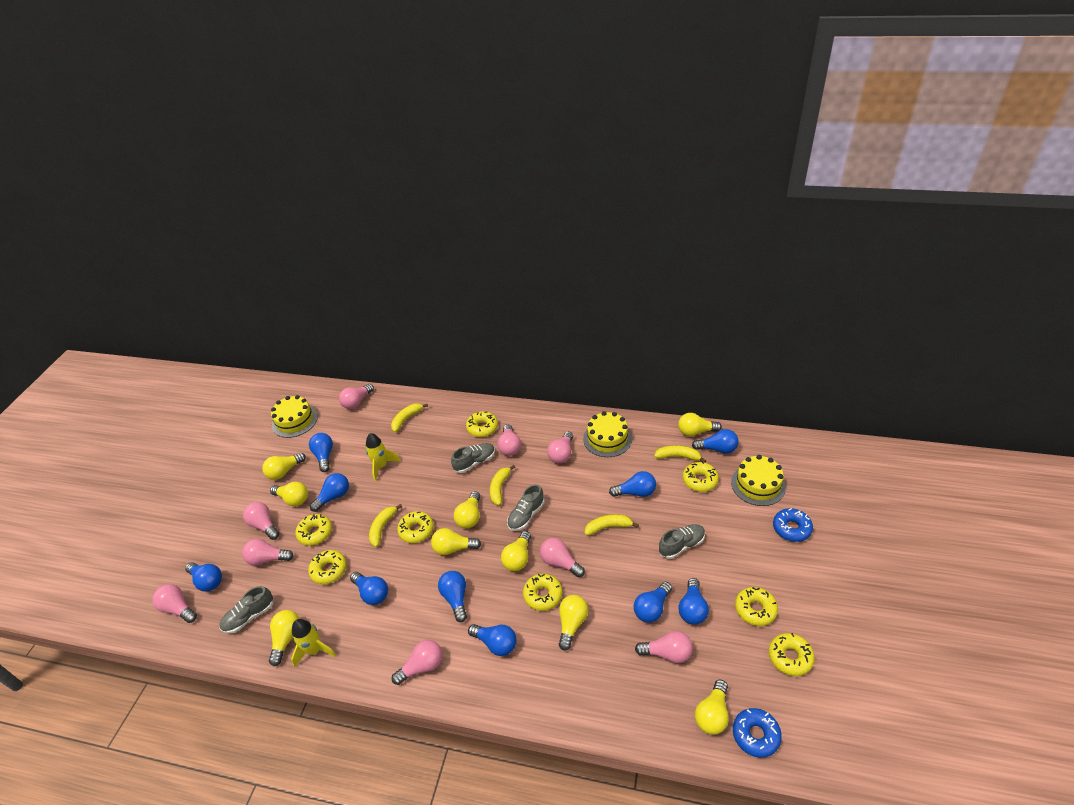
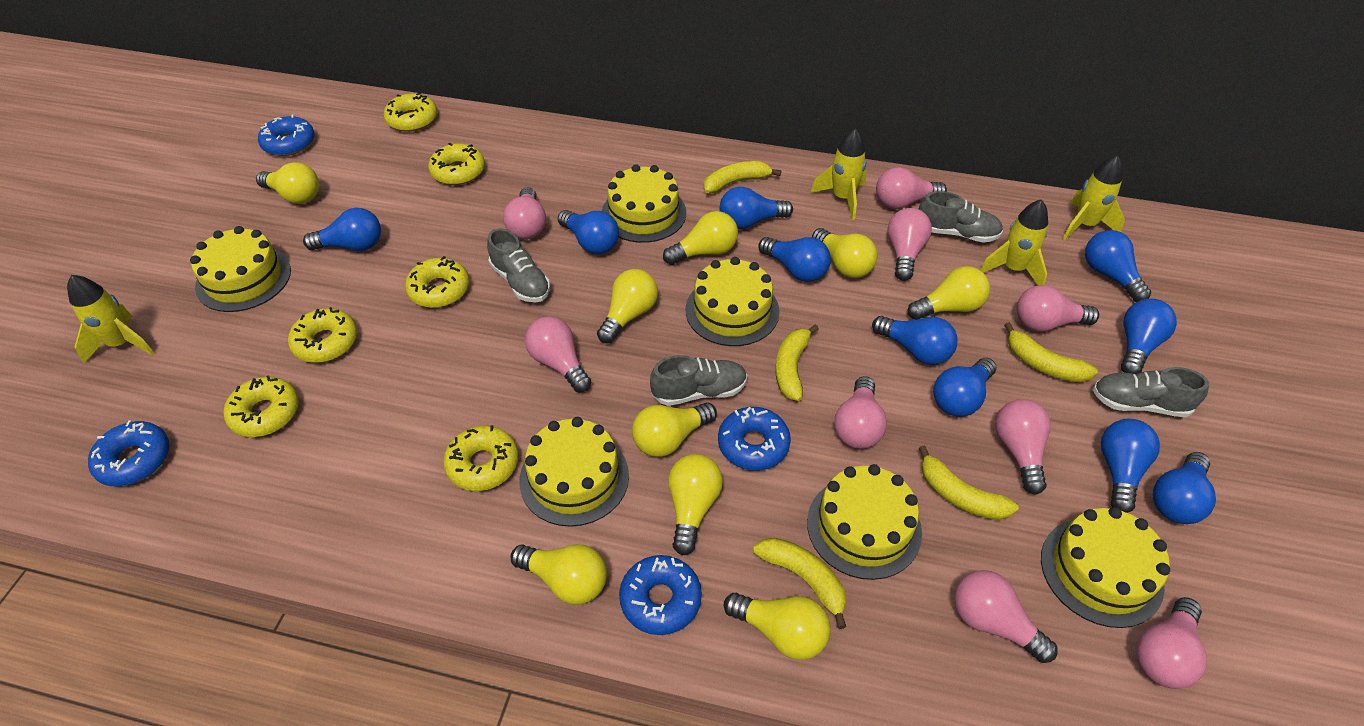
blue donut: [733,708,782,758] [773,508,813,542] = 2 -> [88,420,170,486] [258,115,315,156] [619,555,702,635] [718,407,791,470] = 4
yellow cake: [271,395,318,438] [583,411,632,457] [731,455,786,506] = 3 -> [190,226,291,312] [519,417,629,527] [602,164,686,243] [686,257,779,346] [807,464,922,580] [1041,507,1170,628] = 6
yellow donut: [295,514,332,546] [308,550,347,584] [397,511,434,543] [466,411,498,437] [523,574,562,611] [683,461,719,492] [735,587,778,626] [769,633,815,676] = 8 -> [224,375,299,437] [288,307,357,363] [384,92,437,132] [405,256,469,308] [428,142,485,185] [443,425,519,491] = 6
yellow rocket: [291,619,336,667] [366,433,401,481] = 2 -> [67,275,154,364] [810,128,867,220] [980,199,1048,285] [1063,155,1125,240] = 4

